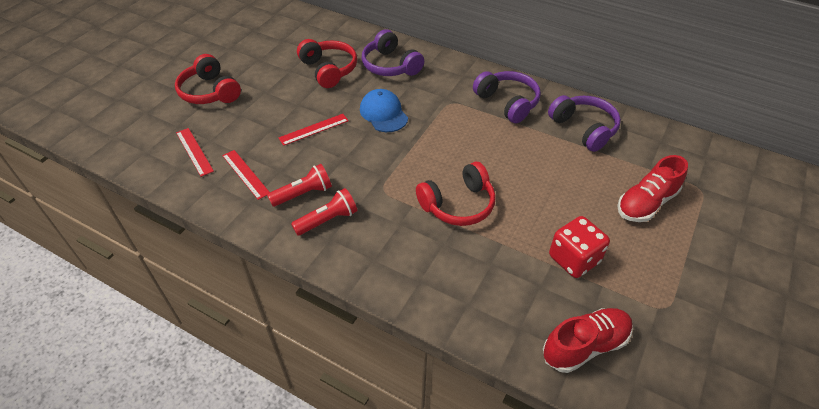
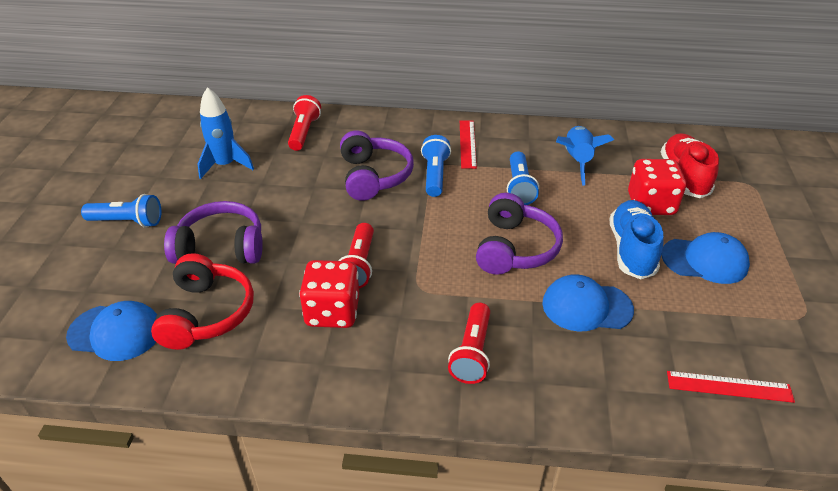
blue cap: [360,89,408,132] = 1 -> [66,301,157,361] [542,274,634,332] [661,232,750,284] = 3
blue flashlight: none = 0 -> [81,194,161,228] [421,135,451,197] [507,152,539,205] = 3
blue rocket: none = 0 -> [198,87,254,179] [556,126,614,186] = 2
blue shoe: none = 0 -> [610,200,663,279] = 1
red dice: [549,216,610,278] = 1 -> [299,260,359,328] [628,159,686,215] = 2
red flashlight: [267,164,332,207] [291,188,357,236] = 2 -> [288,95,321,151] [338,223,374,289] [448,303,490,384] = 3
red headphones: [175,54,241,104] [297,39,357,88] [416,162,496,226] = 3 -> [151,253,254,350] = 1
red ruler: [176,128,214,177] [222,150,270,200] [279,114,349,146] = 3 -> [460,120,477,169] [667,371,795,403] = 2
red shoe: [543,308,633,373] [617,155,688,222] = 2 -> [661,133,719,198] = 1

